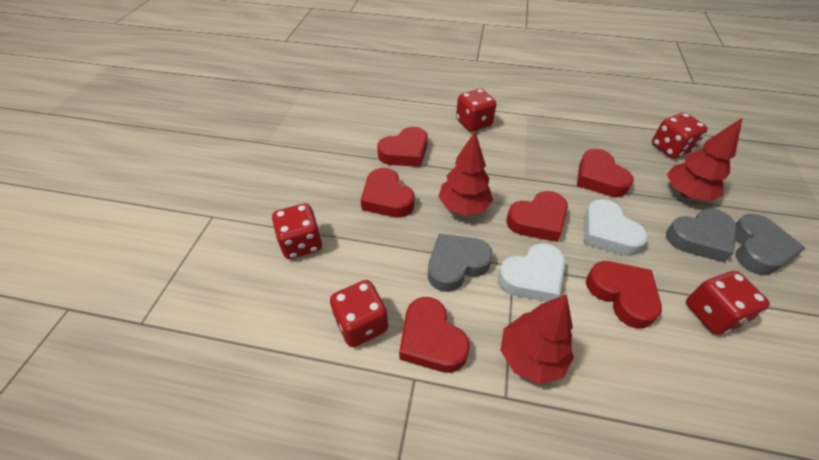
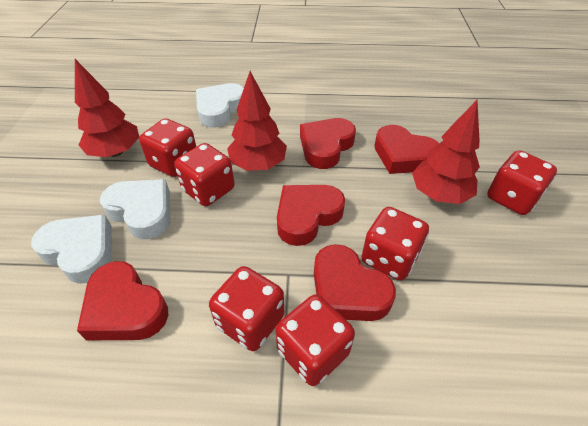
grey heart: [428,234,493,292] [666,209,737,263] [735,214,806,275] = 3 -> none = 0
red dice: [272,203,322,259] [330,280,388,347] [456,89,496,132] [652,113,708,159] [686,271,770,335] = 5 -> [139,119,196,177] [174,143,235,206] [209,266,284,351] [276,295,355,386] [361,207,429,280] [487,150,557,215] = 6
red heart: [361,168,414,218] [377,127,428,167] [399,297,470,373] [506,191,568,242] [577,149,634,197] [586,261,662,328] = 6 -> [77,261,168,340] [277,185,345,246] [300,118,356,169] [314,244,396,321] [375,125,439,174] = 5
white heart: [498,243,565,302] [584,199,648,256] = 2 -> [31,214,112,284] [100,179,170,239] [196,83,244,127] = 3

